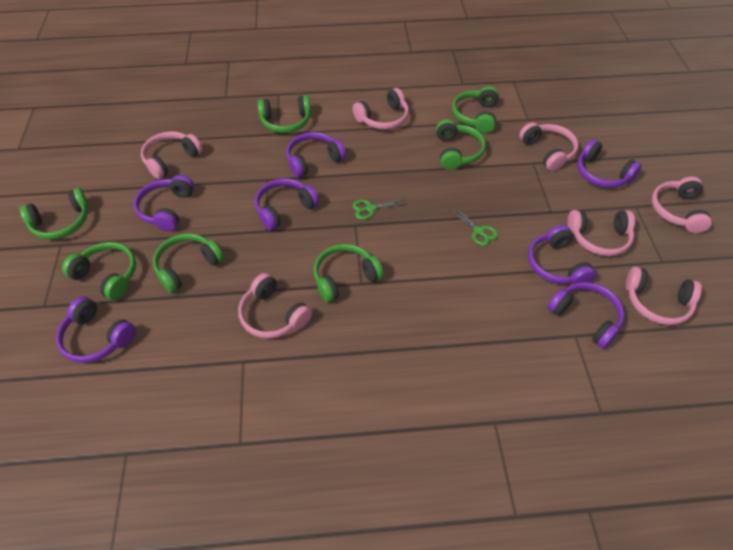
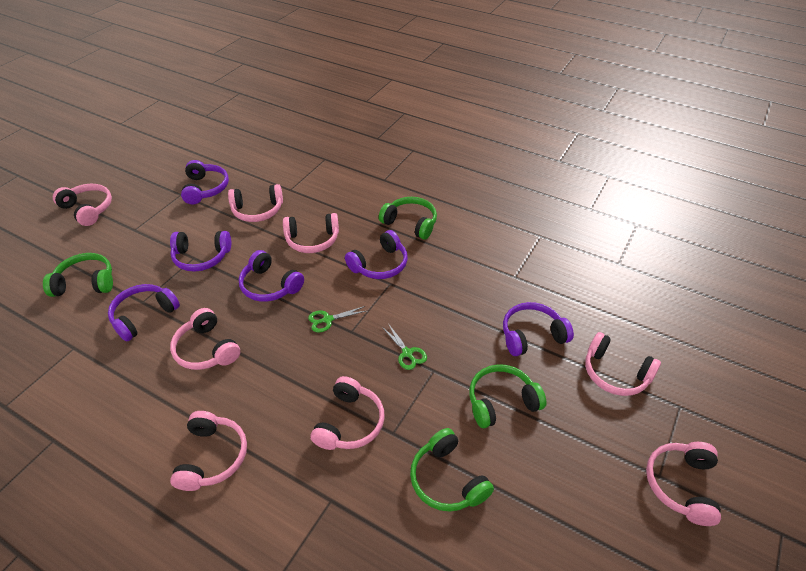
green headphones: [19,188,89,240] [62,242,136,300] [153,233,224,293] [258,95,311,133] [314,244,384,302] [436,119,486,170] [452,86,499,133] = 7 -> [43,253,113,297] [379,197,437,239] [410,428,494,512] [469,364,547,428] = 4
pink headphones: [141,131,203,179] [238,273,312,338] [353,88,409,130] [519,122,579,171] [567,210,635,256] [626,267,702,325] [652,176,712,233] = 7 -> [53,184,112,226] [170,308,240,370] [170,411,247,491] [228,184,283,222] [283,213,339,253] [310,376,385,450] [585,332,661,396] [646,442,721,526] = 8
purple headphones: [56,297,136,363] [134,175,194,232] [255,179,319,231] [286,132,346,178] [528,225,596,285] [548,282,624,349] [577,139,642,188] = 7 -> [108,284,180,342] [170,231,231,272] [181,160,229,204] [239,250,304,302] [345,230,408,279] [503,302,574,356] = 6

